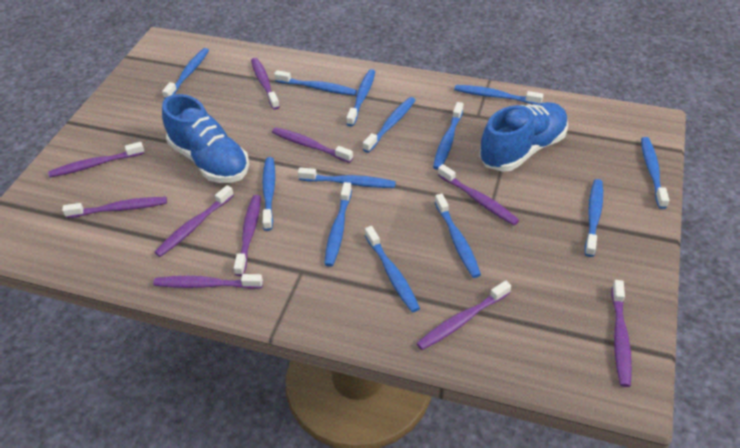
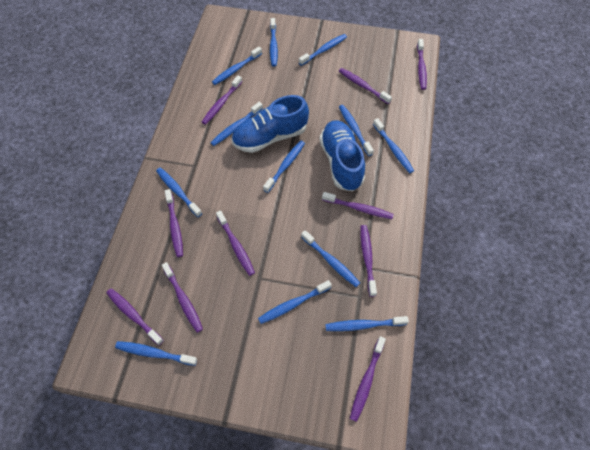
blue toothbrush: [162,48,209,99] [262,157,275,231] [274,70,357,95] [298,167,396,188] [324,182,352,267] [346,69,375,127] [363,97,416,153] [365,226,420,313] [433,102,463,170] [435,193,481,278] [454,85,543,105] [585,179,603,257] [641,137,669,209] = 13 -> [115,341,197,366] [156,168,202,217] [210,102,263,146] [212,47,262,85] [258,280,332,324] [263,141,305,193] [270,18,278,67] [299,34,347,66] [301,230,360,287] [325,316,409,331] [339,105,374,156] [373,118,414,173] = 12

